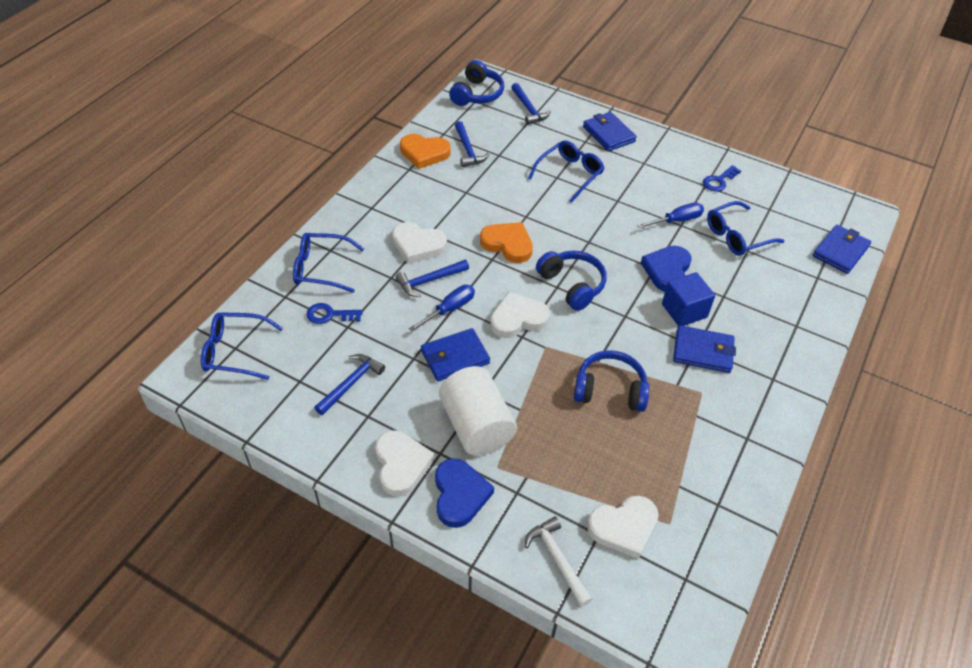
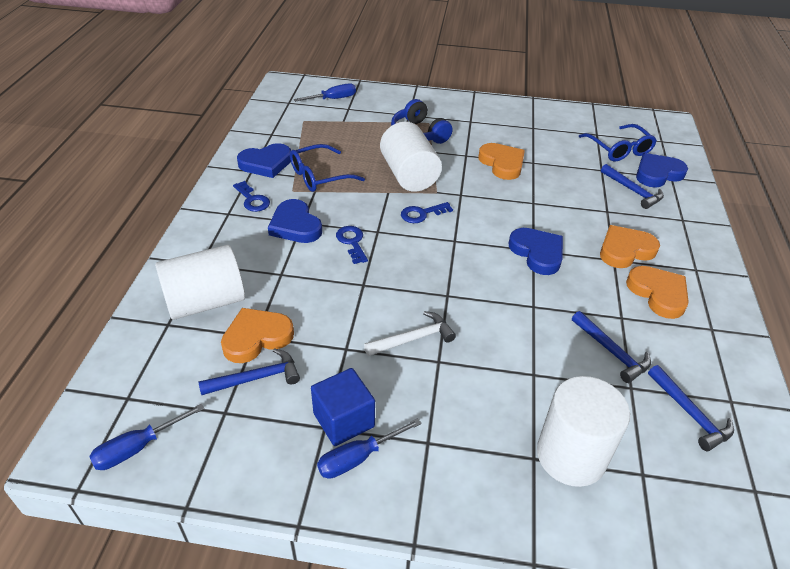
blue glasses: [201,312,283,380] [293,233,364,293] [528,140,604,203] [707,201,784,256] = 4 -> [290,144,365,192] [579,124,657,162] = 2
blue headphones: [449,60,504,106] [536,251,607,311] [574,350,650,412] = 3 -> [391,99,453,144] = 1
blue heart: [435,458,494,528] [641,246,691,292] = 2 -> [237,143,291,178] [268,199,322,243] [509,228,563,275] [636,153,688,188] = 4
blue key: [307,303,362,324] [703,165,741,192] = 2 -> [233,181,270,212] [336,226,368,264] [401,202,453,223] = 3
blue screwdriver: [409,285,475,332] [637,203,704,229] = 2 -> [89,404,204,470] [294,83,356,102] [317,418,422,479] = 3
blue wallet: [421,328,490,381] [583,112,637,151] [673,325,736,373] [813,225,871,274] = 4 -> none = 0
orange heart: [400,134,451,169] [480,222,533,263] = 2 -> [221,308,294,363] [478,143,525,180] [600,225,660,268] [626,266,689,319] = 4
white cylinder: [439,366,517,456] = 1 -> [155,245,245,320] [380,122,442,192] [537,376,630,487] = 3
white heart: [375,430,434,496] [392,222,447,263] [490,292,550,338] [587,496,659,559] = 4 -> none = 0

